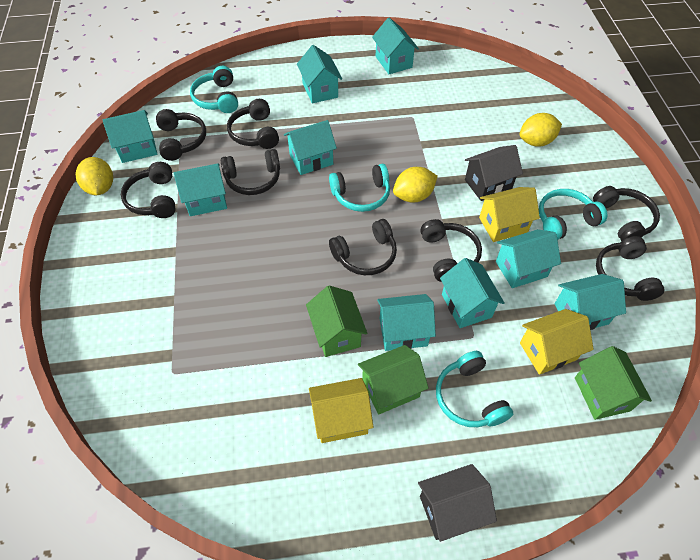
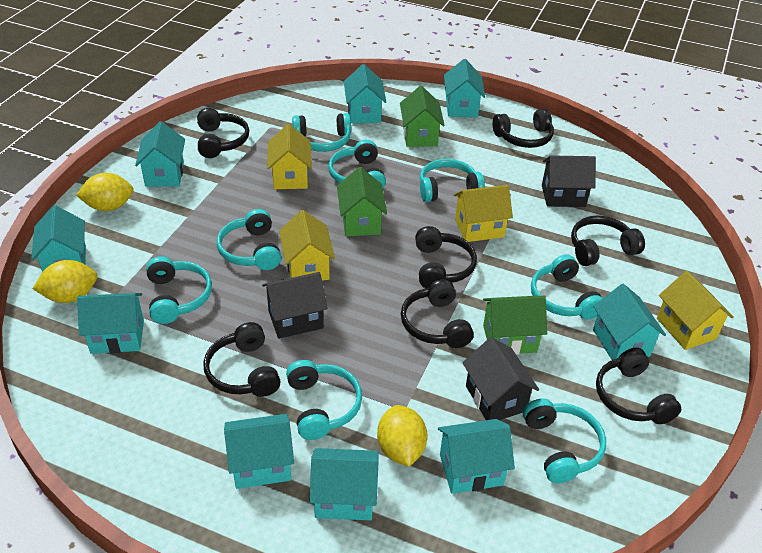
black headphones: [121,162,176,218] [156,109,206,161] [221,149,280,195] [227,99,279,149] [329,219,397,275] [420,219,482,282] [593,186,660,241] [596,236,665,301] = 8 -> [197,108,249,158] [203,322,281,397] [401,279,474,348] [415,226,477,288] [493,108,554,148] [571,216,645,266] [596,348,681,424] = 7
black house: [418,464,497,542] [465,145,523,201] = 2 -> [262,272,328,339] [463,337,539,420] [542,155,596,207] = 3
turquoise headphones: [190,66,238,113] [329,164,390,212] [436,351,513,427] [539,189,607,240] = 4 -> [146,256,212,324] [217,209,281,270] [286,360,362,440] [292,113,351,152] [328,140,386,188] [419,159,485,202] [523,398,606,483] [531,254,603,319] = 8
yellow house: [309,378,373,443] [479,187,540,242] [520,309,594,375] = 3 -> [267,124,312,189] [279,210,335,281] [454,185,513,242] [657,271,734,350] = 4

